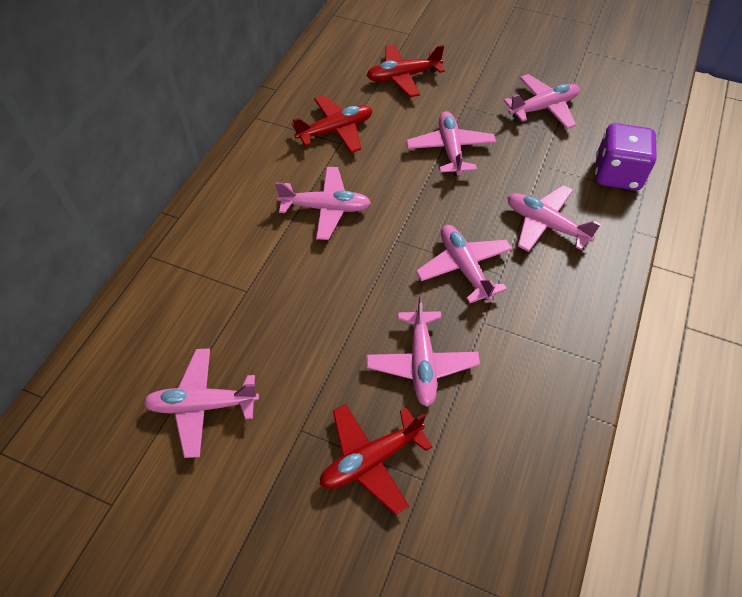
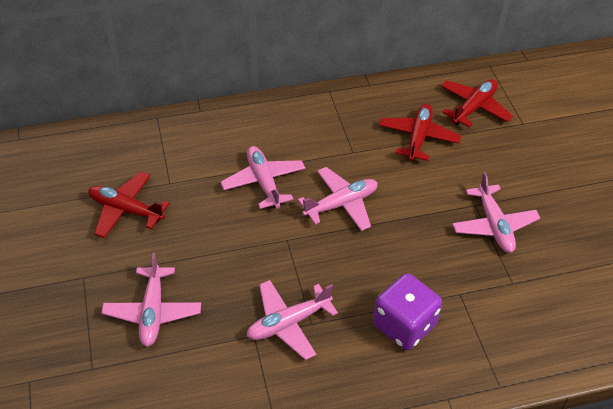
pink plane: [143,348,259,458] [275,167,371,240] [366,296,480,407] [406,111,496,176] [416,225,512,304] [504,74,580,129] [508,185,601,252] = 7 -> [101,253,201,347] [220,146,306,209] [247,280,338,360] [298,167,377,231] [452,172,540,253] = 5

